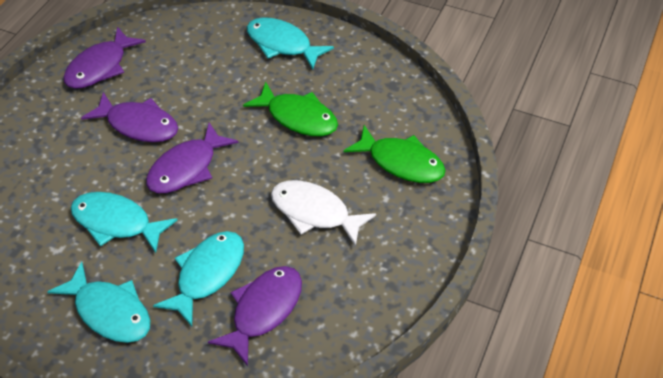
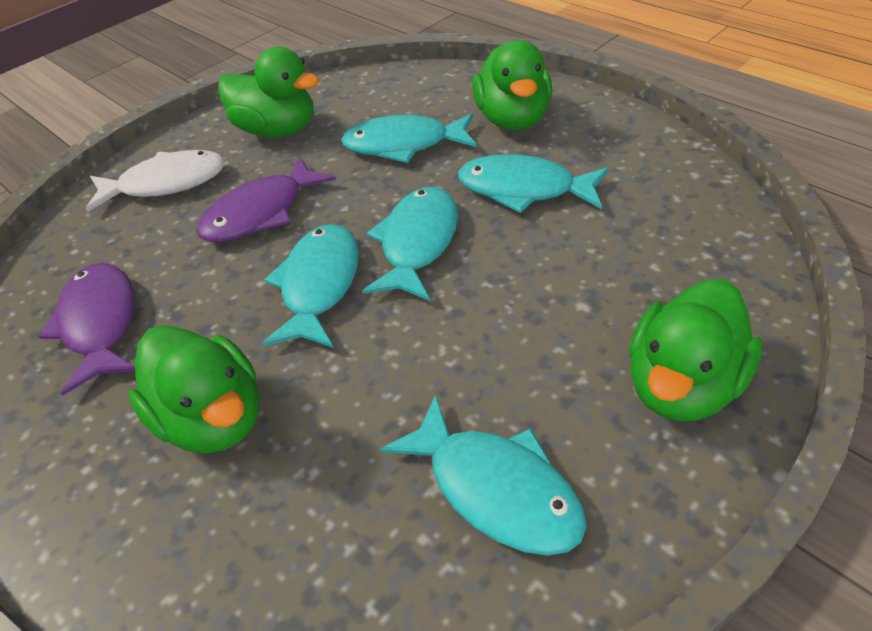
green duck: none = 0 -> [128,325,259,454] [218,47,320,138] [472,40,552,130] [629,279,762,421] = 4
green fish: [243,82,338,136] [344,125,446,183] = 2 -> none = 0
purple fish: [63,27,146,89] [81,92,178,142] [146,123,238,193] [208,266,302,366] = 4 -> [38,263,135,395] [196,156,336,242] = 2
turquoise fish: [47,261,151,343] [71,192,177,253] [153,231,244,326] [247,17,334,70] = 4 -> [262,224,359,348] [341,113,477,163] [363,187,458,301] [380,394,587,556] [458,154,609,213] = 5

